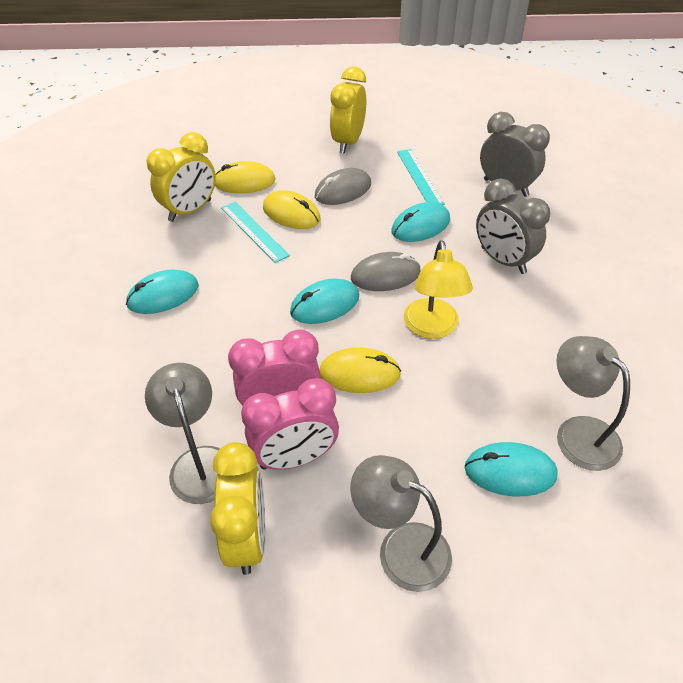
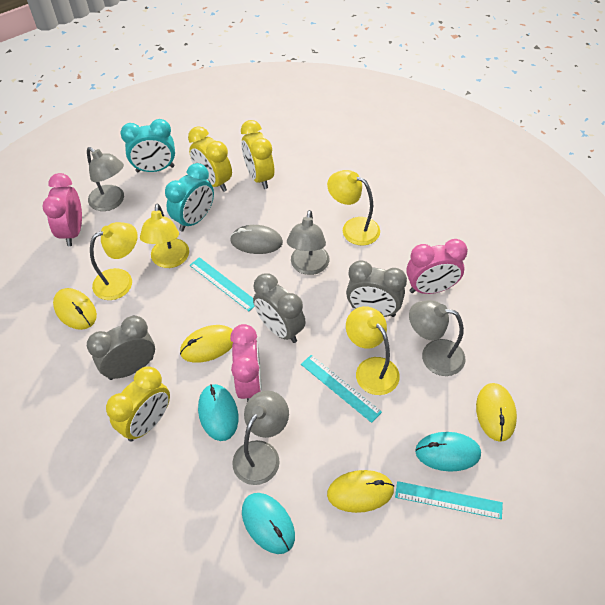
grey clock: [476,178,550,274] [480,112,550,197] = 2 -> [87,316,155,380] [253,273,306,343] [346,260,407,317] = 3
grey lamp: [145,363,220,504] [350,455,452,592] [556,336,630,471] = 3 -> [87,147,124,211] [232,390,289,485] [287,210,329,275] [409,300,465,376] = 4
grey mouse: [315,168,371,205] [351,252,421,291] = 2 -> [230,225,283,254] = 1
pink clock: [228,329,321,406] [241,378,339,470] = 2 -> [42,173,82,246] [230,324,262,402] [406,239,468,294] = 3
turquoise clock: none = 0 -> [120,119,175,172] [165,163,214,231] = 2
turquoise mouse: [126,270,199,314] [290,278,359,324] [391,202,450,242] [464,442,558,496] = 4 -> [198,384,238,441] [242,493,295,554] [415,432,481,472] = 3
turquoise ruler: [221,202,290,263] [397,149,445,205] = 2 -> [189,257,255,311] [301,355,382,423] [395,481,503,519] = 3
yellow lamp: [404,240,473,339] = 1 -> [90,222,138,300] [140,204,189,268] [327,170,380,246] [346,306,400,395] = 4
yellow mouse: [215,161,276,193] [263,190,320,229] [319,347,401,393] = 3 -> [53,288,97,330] [180,325,233,363] [327,470,394,513] [476,383,517,442] = 4

